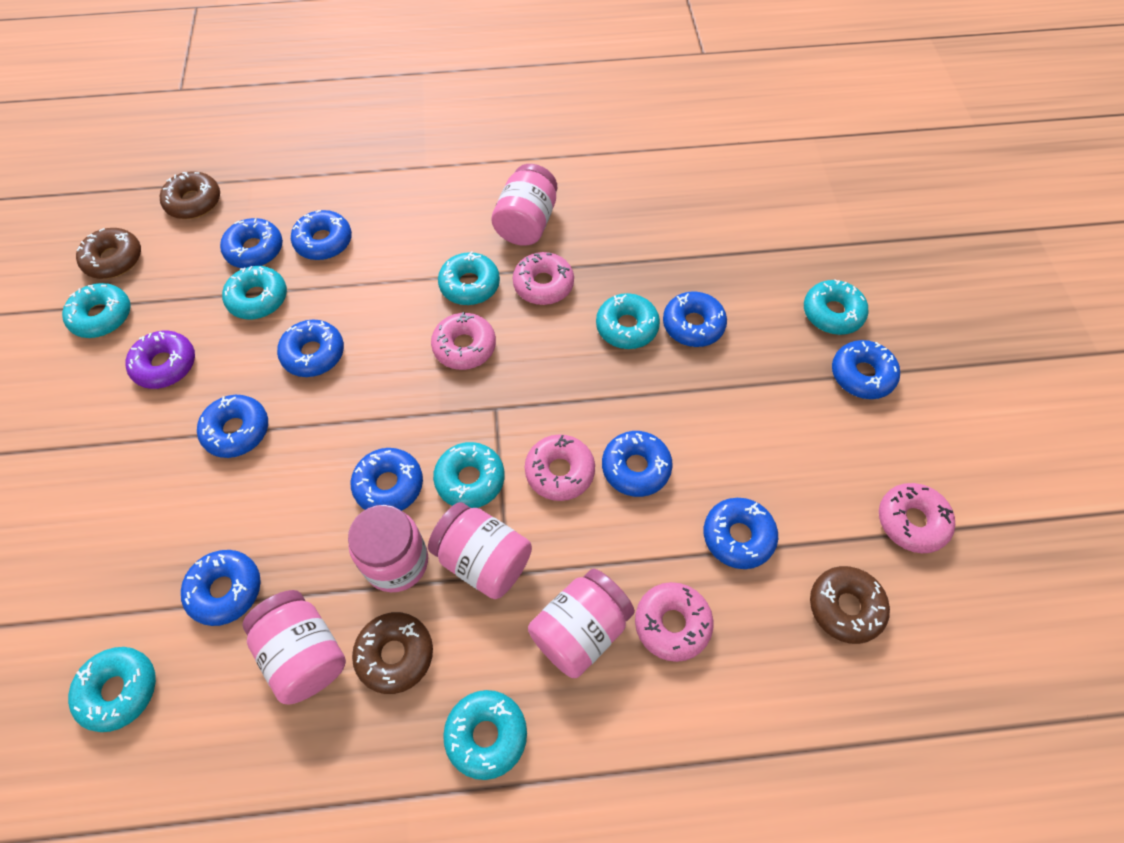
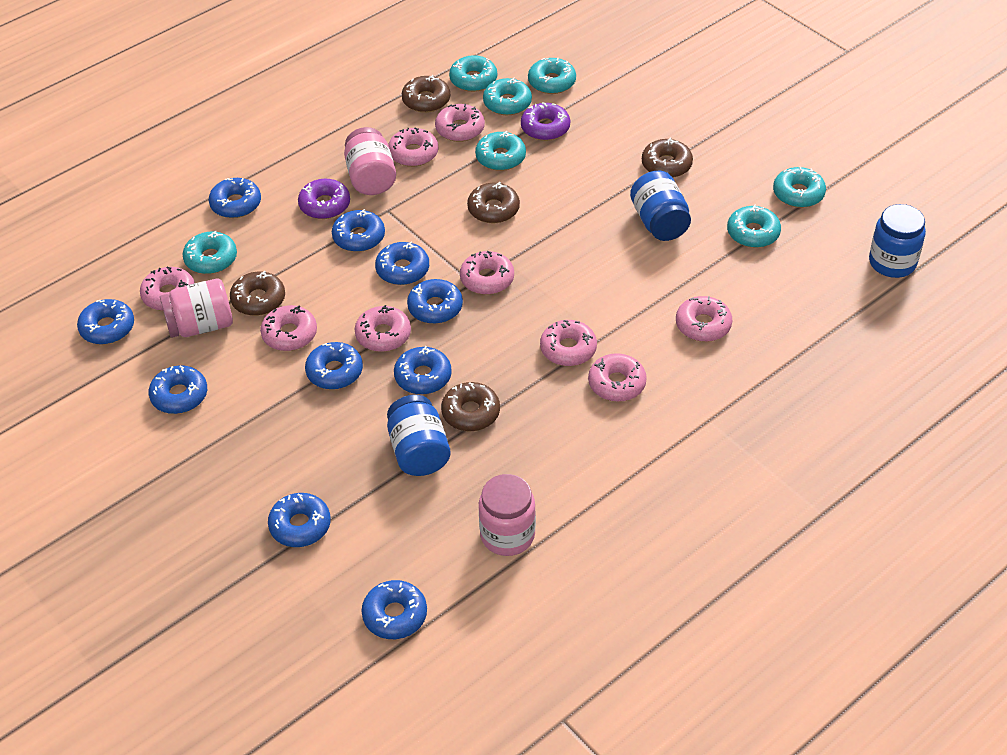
blue jar: none = 0 -> [387,395,450,476] [630,171,691,241] [869,204,926,278] = 3
brown donut: [76,228,141,279] [160,171,220,219] [352,612,433,694] [810,566,890,644] = 4 -> [230,271,285,316] [402,75,450,113] [441,382,500,431] [467,182,520,223] [642,138,693,178] = 5
pink donut: [431,312,496,370] [513,252,574,305] [525,434,595,501] [635,582,713,662] [879,483,955,553] = 5 -> [140,267,195,311] [260,305,317,351] [355,305,411,352] [388,128,438,167] [435,104,485,142] [460,251,514,295] [540,320,597,366] [588,353,647,402] [676,296,732,342] = 9
pink jar: [242,590,346,704] [348,505,428,592] [428,502,532,599] [491,164,557,246] [528,569,635,678] = 5 -> [160,279,233,338] [344,127,396,195] [479,474,536,556] = 3
purple donut: [126,330,195,389] = 1 -> [298,179,350,219] [521,102,570,141] = 2
turquoise donut: [62,283,131,338] [68,647,156,732] [222,266,287,319] [433,442,505,508] [438,251,500,305] [443,690,527,780] [596,293,660,349] [804,279,869,335] = 8 -> [183,230,237,274] [449,55,497,92] [475,131,526,171] [483,78,532,115] [528,58,576,94] [727,205,781,248] [773,167,826,208] = 7

